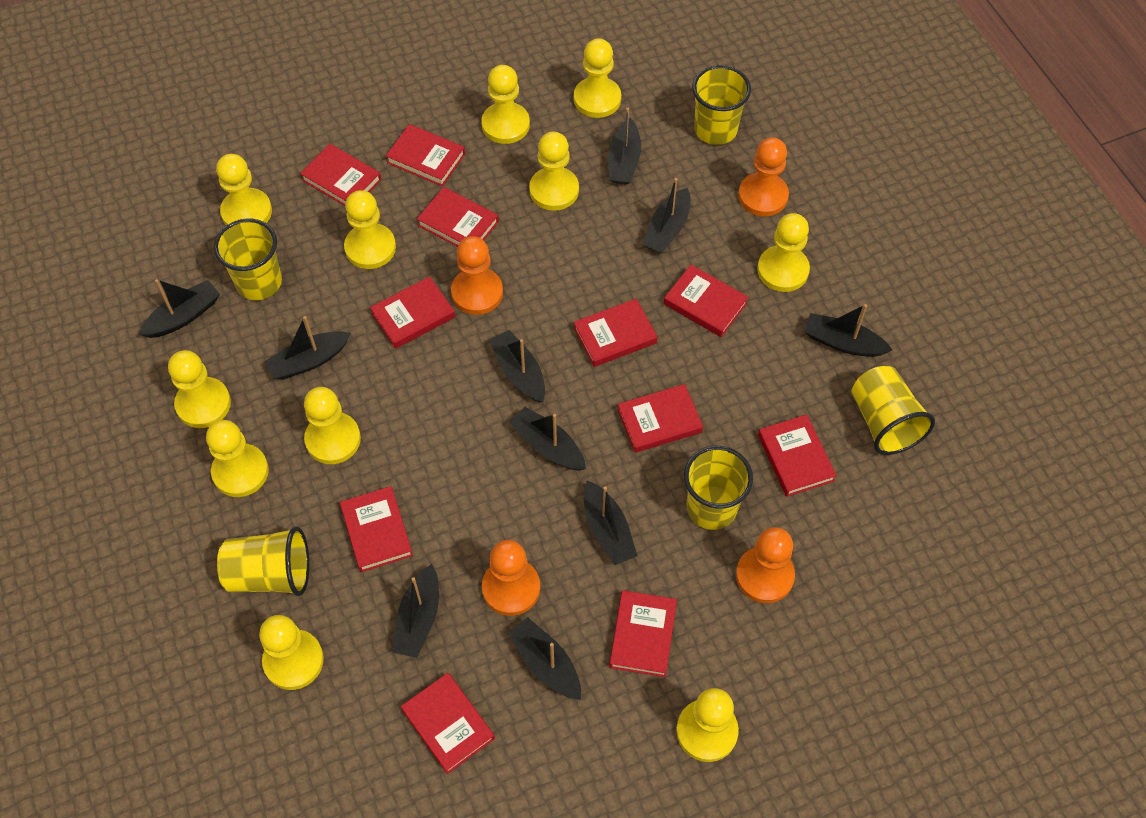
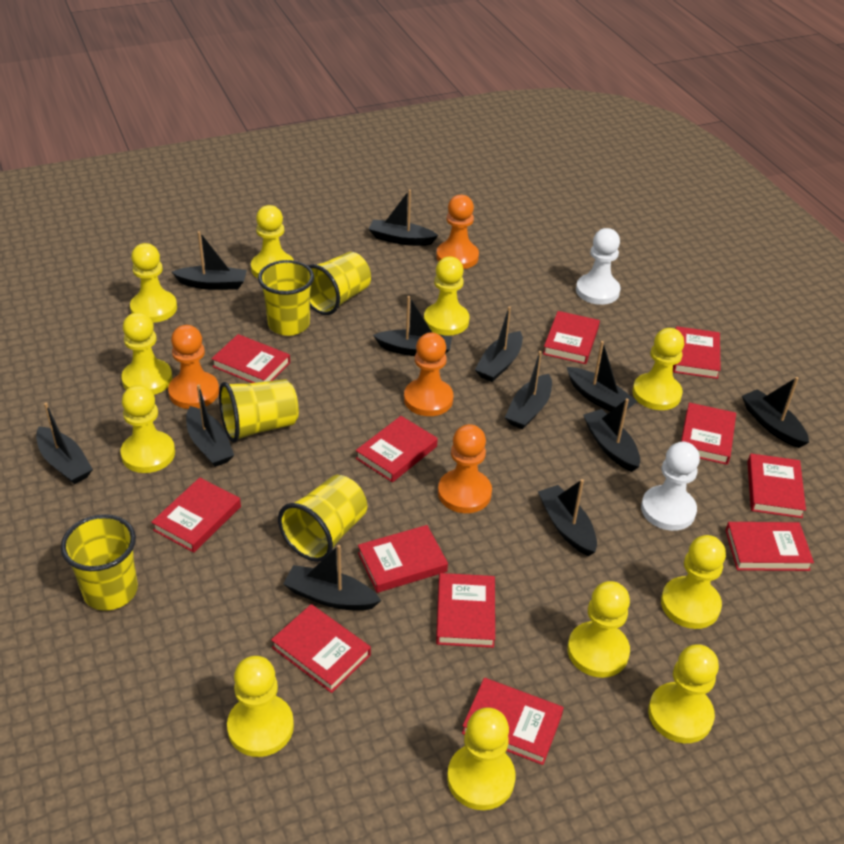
black boat: [139,279,220,338] [264,316,351,380] [392,564,439,658] [489,330,545,403] [508,617,581,700] [509,407,586,471] [584,480,637,565] [609,107,641,185] [642,178,690,254] [804,304,892,357] = 10 -> [36,403,93,484] [172,231,247,290] [186,384,234,467] [283,545,381,611] [369,189,438,246] [373,296,452,356] [475,306,523,382] [505,351,552,429] [538,479,597,556] [567,341,638,412] [583,398,640,472] [742,377,809,448] = 12
red book: [300,144,381,206] [340,486,413,572] [370,276,455,349] [386,124,465,186] [401,673,495,774] [417,187,499,247] [574,299,657,367] [609,590,677,677] [618,384,703,453] [664,265,748,337] [758,415,837,497] = 11 -> [151,477,241,553] [211,334,290,383] [271,604,371,693] [356,416,438,482] [358,525,448,593] [436,573,495,648] [462,678,564,765] [543,311,600,364] [673,326,721,379] [681,402,736,465] [725,522,814,571] [747,454,806,518] = 12
white pawn: none = 0 -> [576,228,621,305] [641,442,700,531] = 2

